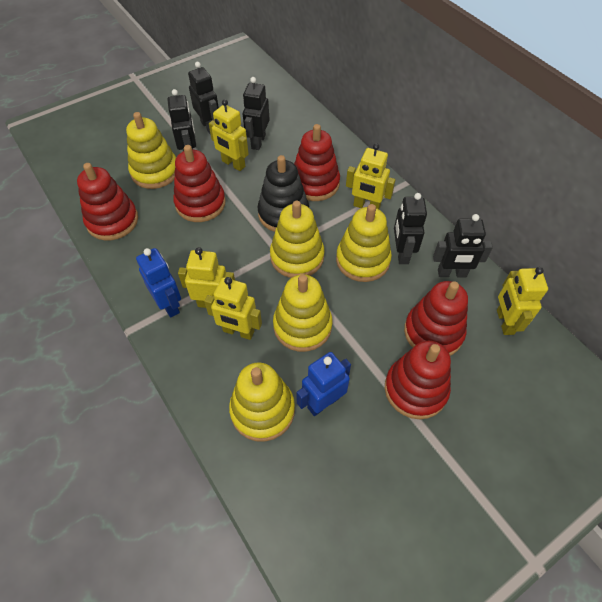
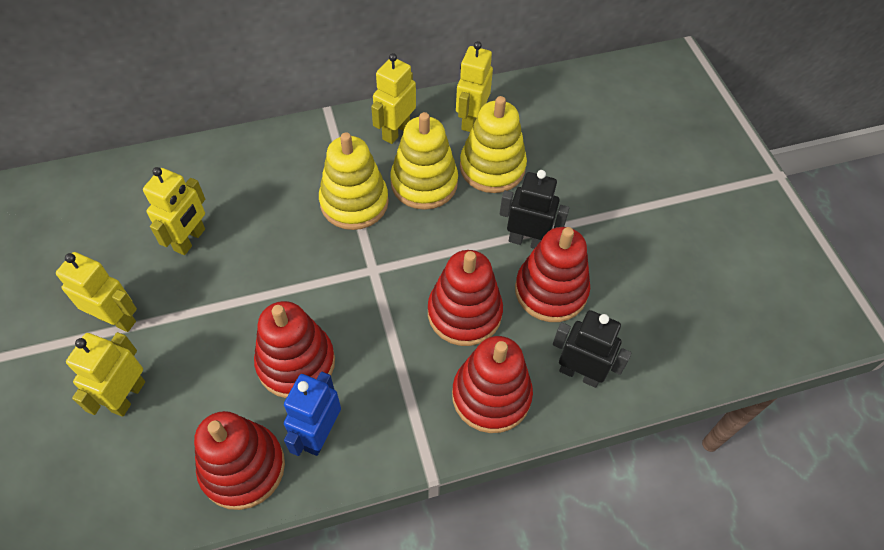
black robot: [167,89,196,151] [188,62,219,135] [243,77,270,150] [394,193,427,264] [433,214,493,277] = 5 -> [500,170,569,249] [553,310,631,388] = 2
black stacking toy: [258,155,309,232] = 1 -> none = 0
blue robot: [136,248,181,318] [296,352,351,416] = 2 -> [284,372,341,456] = 1
yellow stacking toy: [126,112,176,189] [229,362,295,442] [270,201,325,278] [273,274,332,352] [336,204,392,282] = 5 -> [319,133,389,230] [390,112,458,210] [460,96,527,193] = 3

